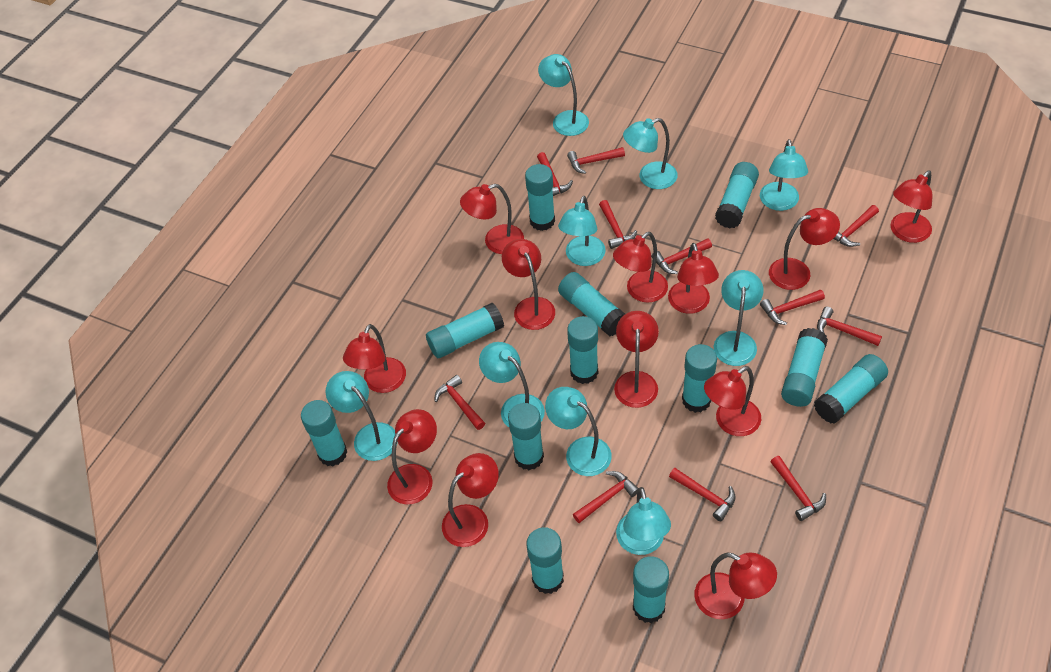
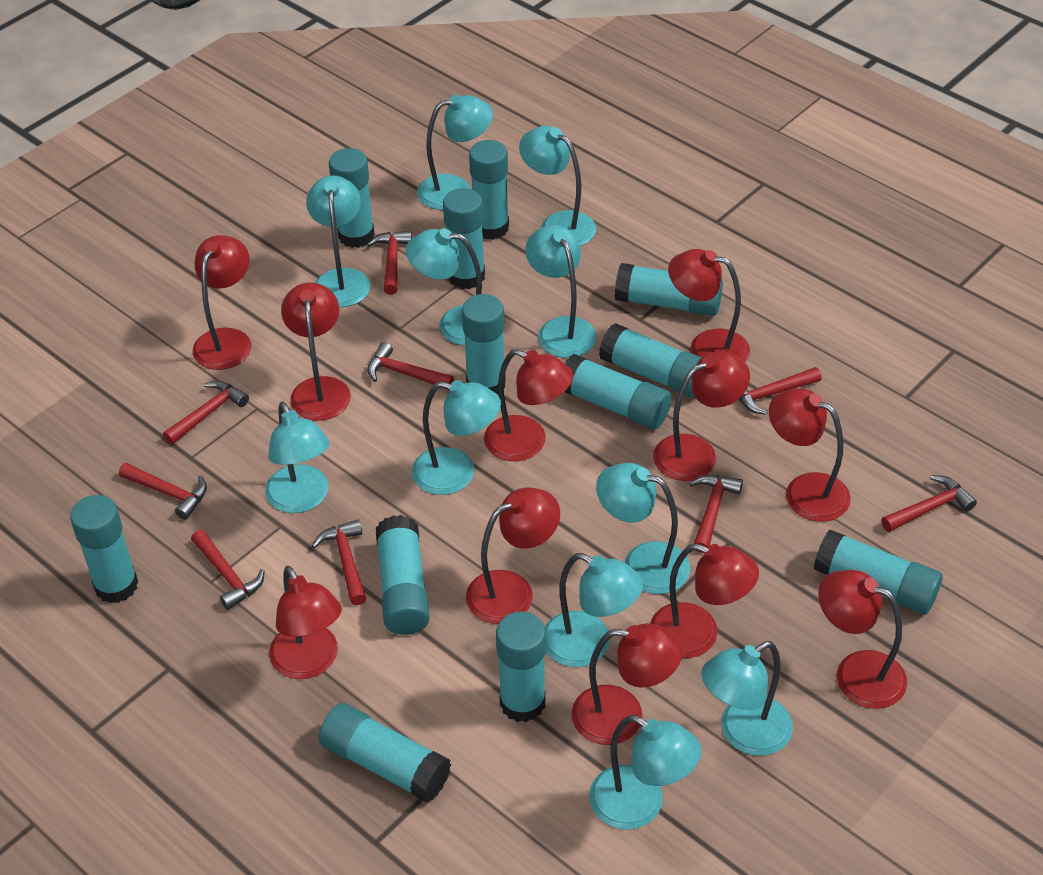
red hammer: [435,375,485,430] [537,152,573,196] [567,147,625,174] [573,471,639,523] [599,200,637,249] [651,238,712,274] [669,468,736,521] [760,289,825,325] [770,456,826,521] [817,307,882,346] [833,205,879,247] = 11 -> [119,463,207,520] [163,381,249,444] [191,530,265,610] [312,520,366,605] [367,231,412,295] [367,342,454,390] [689,475,743,553] [739,367,822,415] [881,475,977,532] = 9
red lamp: [343,324,406,393] [387,409,437,504] [442,453,499,547] [460,184,524,254] [502,239,555,330] [613,232,668,303] [614,311,659,408] [668,243,719,314] [695,552,777,619] [704,366,761,436] [769,208,840,290] [890,171,932,243] = 12 -> [193,235,251,370] [269,566,342,679] [281,283,351,421] [466,488,560,624] [484,349,573,461] [572,623,683,745] [650,543,759,658] [653,351,750,481] [668,249,750,362] [769,388,851,522] [818,570,907,709] = 11
turquoise lamp: [325,371,395,461] [479,342,545,427] [538,54,589,136] [545,387,612,476] [558,196,606,266] [616,487,671,555] [623,118,678,189] [714,270,764,366] [760,139,808,211] = 9 -> [265,401,329,513] [306,175,371,307] [406,228,482,345] [411,380,501,495] [417,95,493,210] [519,126,596,246] [525,225,597,358] [545,553,643,667] [589,715,701,830] [596,463,690,594] [701,641,793,756] = 11

